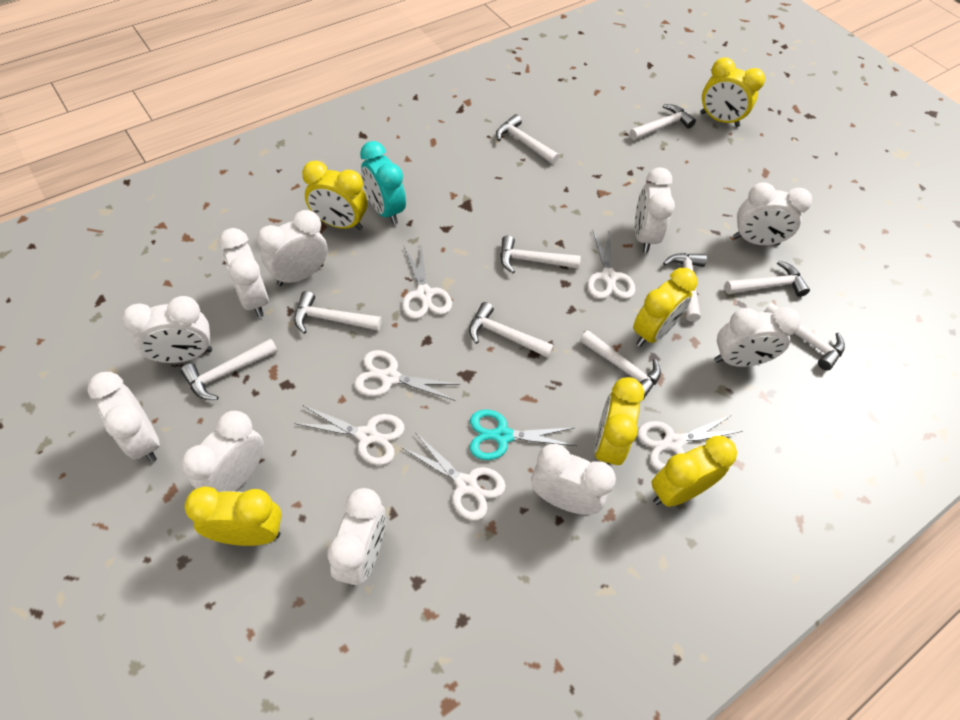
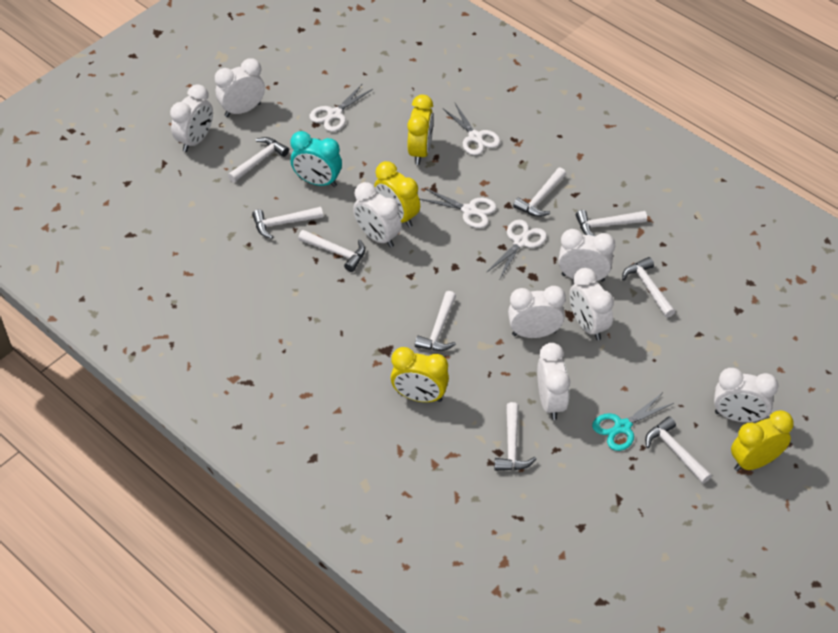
white clock: [87,372,160,462] [122,296,212,363] [181,411,264,492] [218,228,269,317] [257,210,328,286] [327,488,386,586] [531,444,616,515] [635,168,675,253] [714,307,801,367] [733,182,812,245] = 10 -> [170,84,213,152] [215,58,265,117] [353,182,402,248] [508,286,566,338] [537,343,570,420] [558,229,615,282] [569,268,614,340] [714,368,778,422] = 8
white hammer: [181,339,278,400] [294,291,382,334] [469,302,554,358] [496,114,559,164] [500,235,581,273] [580,330,661,399] [630,104,696,140] [663,253,707,322] [725,261,810,297] [764,303,845,371] = 10 -> [228,137,289,183] [252,207,323,239] [298,230,365,272] [415,291,456,351] [494,402,536,471] [513,167,566,217] [576,210,647,236] [622,257,675,318] [645,416,712,484] = 9
white scissors: [294,405,405,465] [354,350,461,401] [401,432,506,521] [402,246,452,319] [587,228,635,299] [638,414,743,471] = 6 -> [309,83,373,132] [419,188,497,228] [444,103,500,155] [486,220,547,279] = 4
yellow clock: [184,486,282,546] [302,161,367,230] [594,377,644,465] [633,268,698,347] [652,436,737,507] [701,57,765,127] = 6 -> [374,161,420,227] [391,347,449,402] [407,95,434,165] [731,410,794,471] = 4

